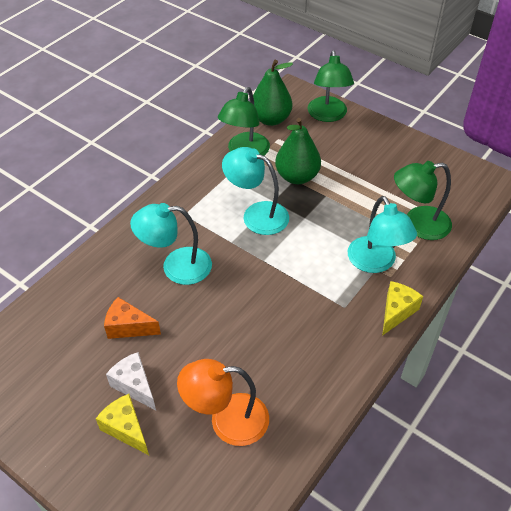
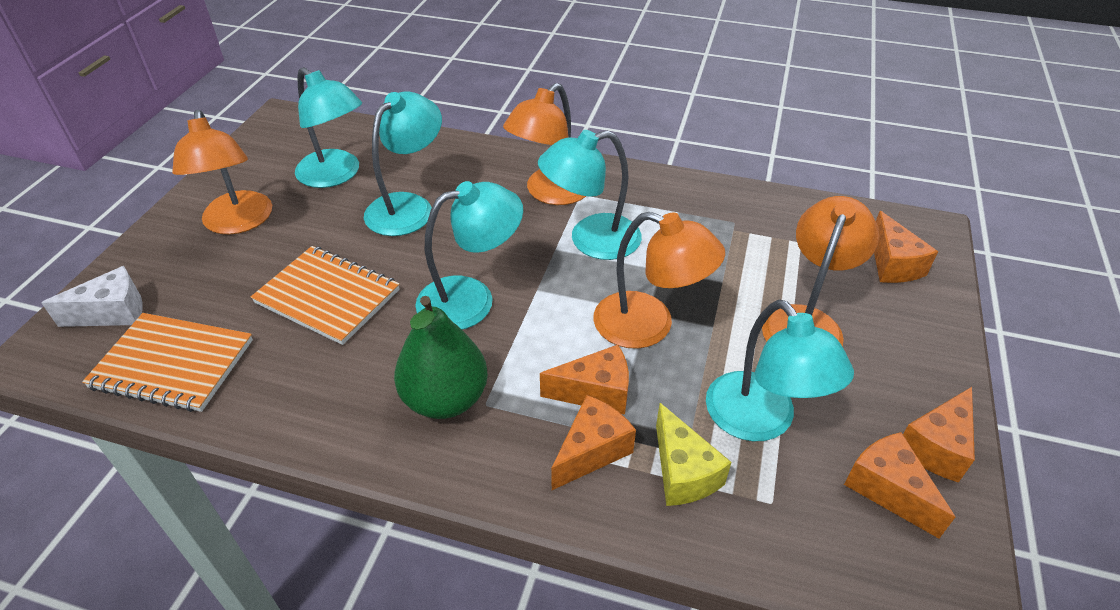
green lamp: [218,87,270,156] [308,50,354,122] [394,161,452,240] = 3 -> none = 0
green pear: [253,60,293,126] [275,118,321,184] = 2 -> [394,296,488,419] = 1
orange cheese: [104,297,161,339] = 1 -> [540,345,629,415] [551,395,636,490] [844,432,955,538] [874,211,938,283] [903,387,975,483] = 5
orange lamp: [177,359,269,446] = 1 -> [172,110,272,234] [503,83,586,205] [593,212,725,349] [762,196,879,347] = 4
orange notebook: none = 0 -> [82,313,253,412] [251,246,400,345] = 2
turquoise lamp: [130,203,212,285] [222,147,289,235] [348,196,417,273] = 3 -> [295,67,362,188] [364,91,442,236] [415,181,523,330] [538,130,642,260] [706,300,854,441] = 5
yellow cheese: [96,394,149,455] [382,281,423,336] = 2 -> [656,403,732,506] = 1

